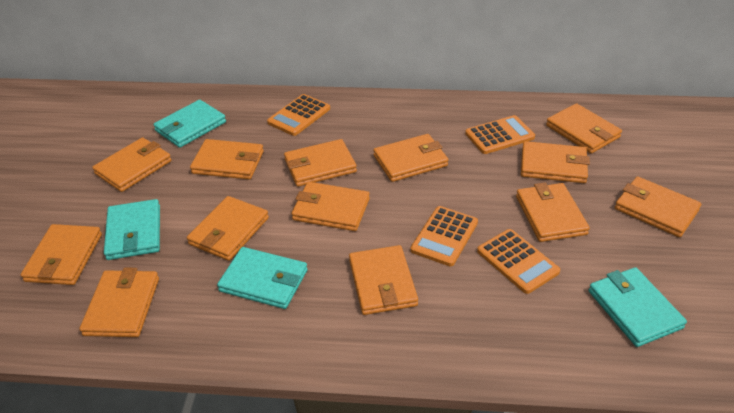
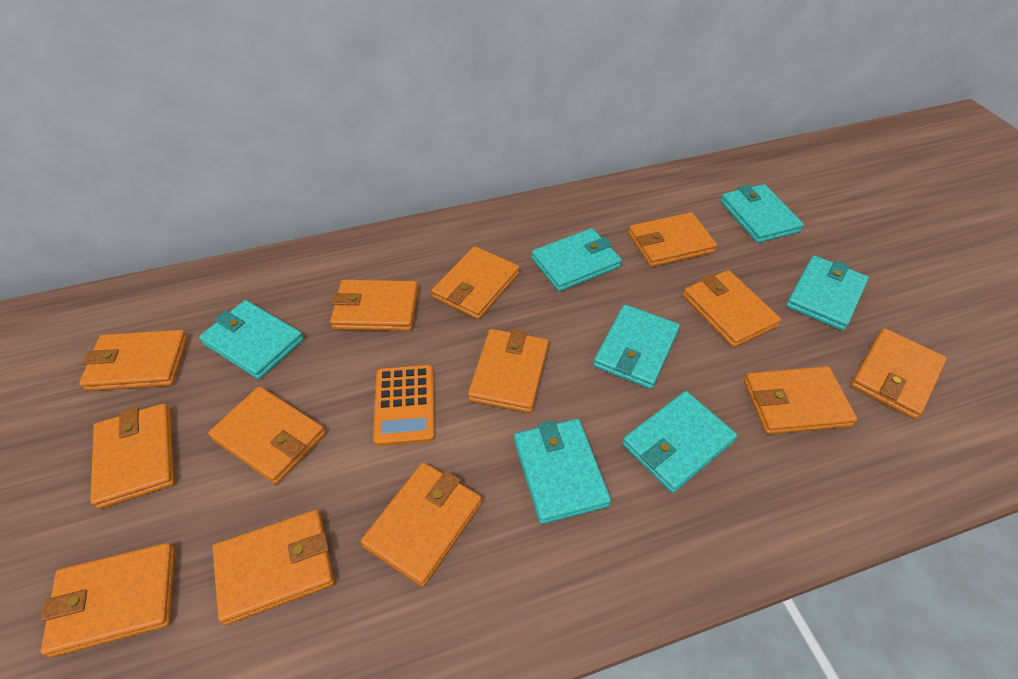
orange calculator: [267,94,330,136] [411,206,478,266] [465,115,535,154] [477,229,560,294] = 4 -> [373,365,435,446] = 1
turquoise wallet: [104,199,160,260] [153,100,226,148] [217,247,307,309] [589,267,687,347] = 4 -> [199,300,304,379] [514,419,611,524] [531,228,622,292] [593,305,680,389] [622,391,737,493] [720,184,804,243] [786,256,869,331] = 7

